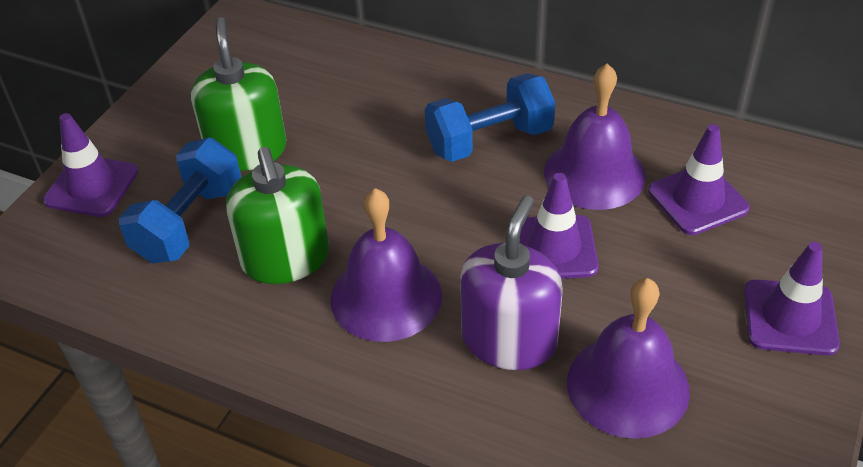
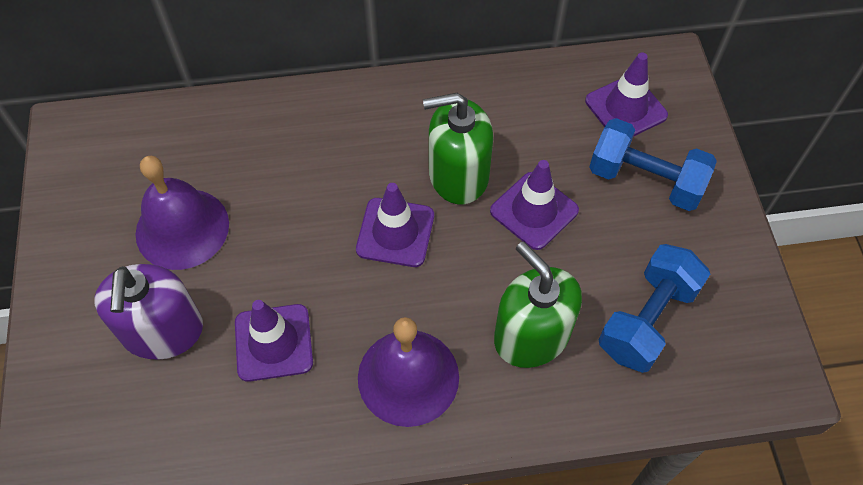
purple bell: [331,188,442,342] [544,64,646,210] [567,278,690,439] = 3 -> [135,156,229,270] [358,317,459,427] = 2

